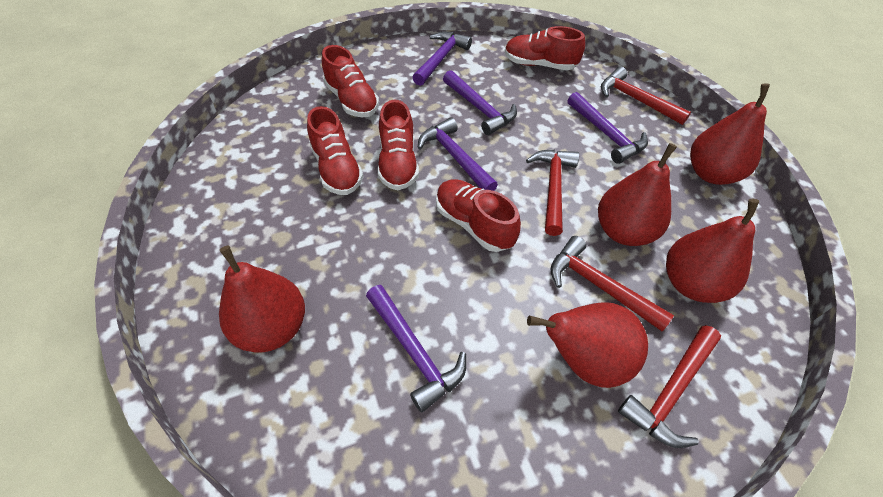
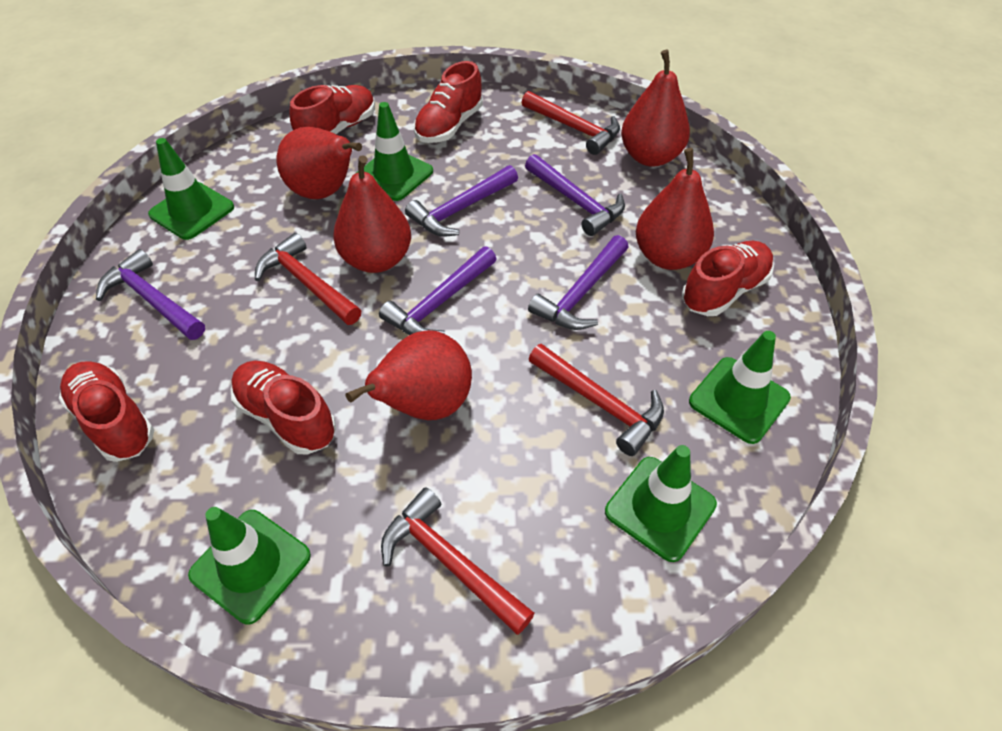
green traffic cone: none = 0 -> [148,138,234,240] [188,507,311,624] [356,102,433,201] [605,445,717,562] [689,331,791,444] = 5

